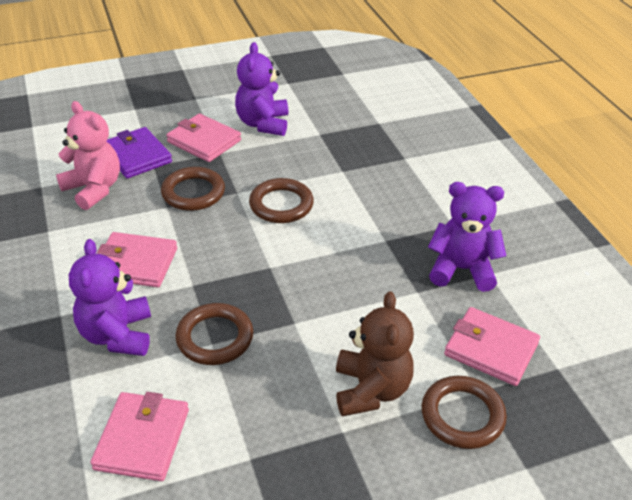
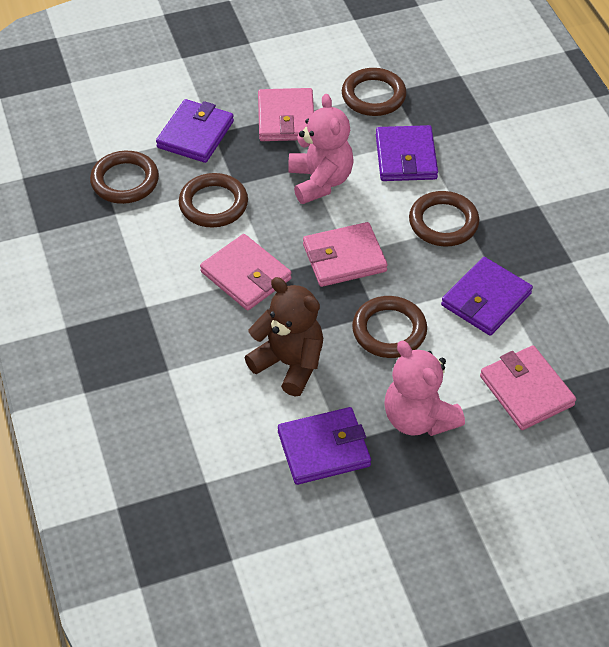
brown ring: [161,167,225,211] [175,303,253,365] [249,178,314,223] [422,376,507,449] = 4 -> [90,151,159,204] [179,173,248,227] [342,68,406,116] [352,296,427,358] [409,191,479,247] = 5
pink teddy bear: [56,101,120,210] = 1 -> [288,94,354,204] [384,341,465,436] = 2
purple teddy bear: [69,239,151,356] [235,42,289,136] [428,182,506,292] = 3 -> none = 0
purple wallet: [107,127,172,178] = 1 -> [156,99,234,163] [278,407,371,485] [376,125,438,181] [441,257,533,336] = 4

